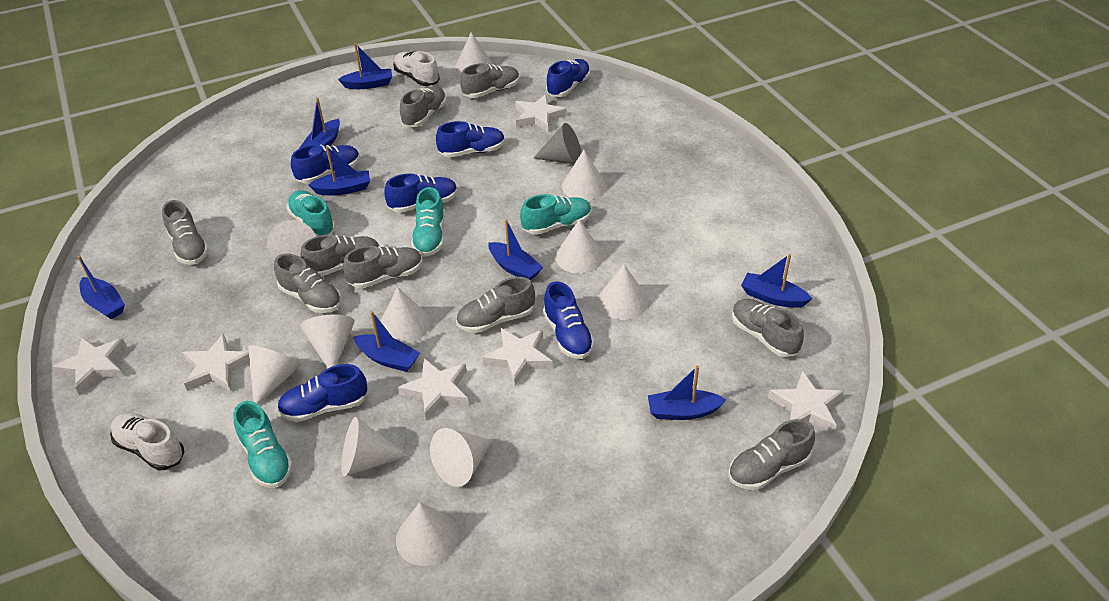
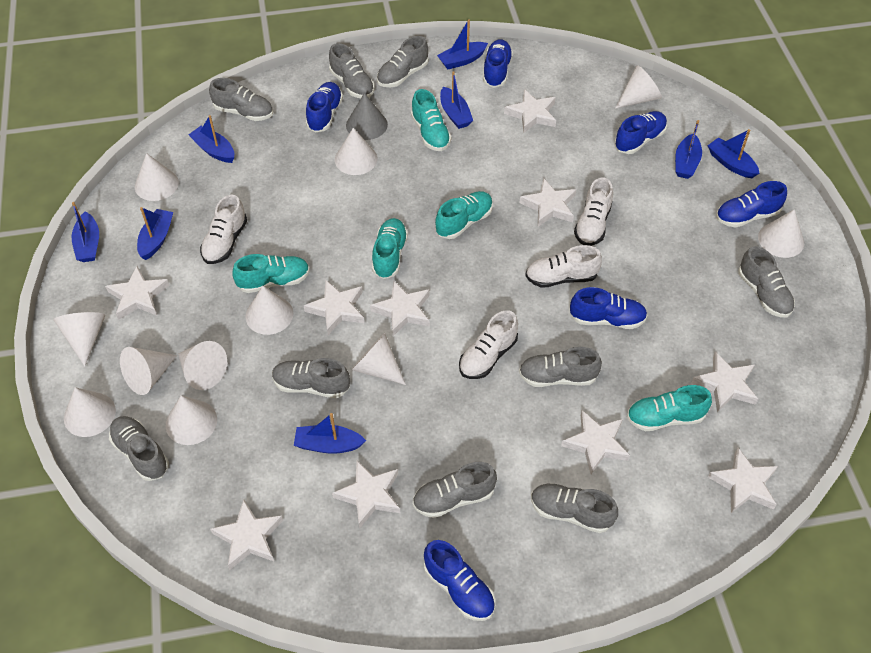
turquoise shoe: [234,401,293,488] [287,190,336,236] [411,187,445,257] [520,194,592,235] = 4 -> [232,254,310,293] [372,218,408,279] [411,89,451,151] [435,191,493,239] [627,385,712,431] = 5
white shoe: [110,413,184,471] [393,51,440,86] = 2 -> [200,195,247,264] [459,311,518,379] [525,245,602,288] [574,177,613,246] = 4
white star: [52,337,126,395] [183,334,250,391] [398,358,469,420] [482,328,553,386] [515,94,567,132] [768,371,844,433] = 6 -> [105,266,170,320] [210,499,283,570] [304,280,364,335] [332,461,400,529] [370,280,430,336] [504,89,556,133] [520,178,576,227] [561,410,630,474] [691,352,758,413] [708,447,778,513] = 10

